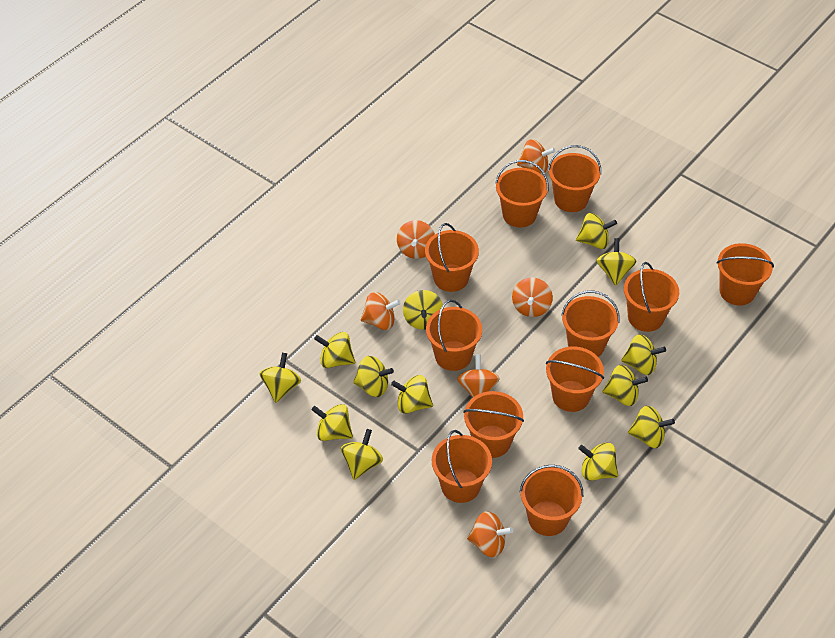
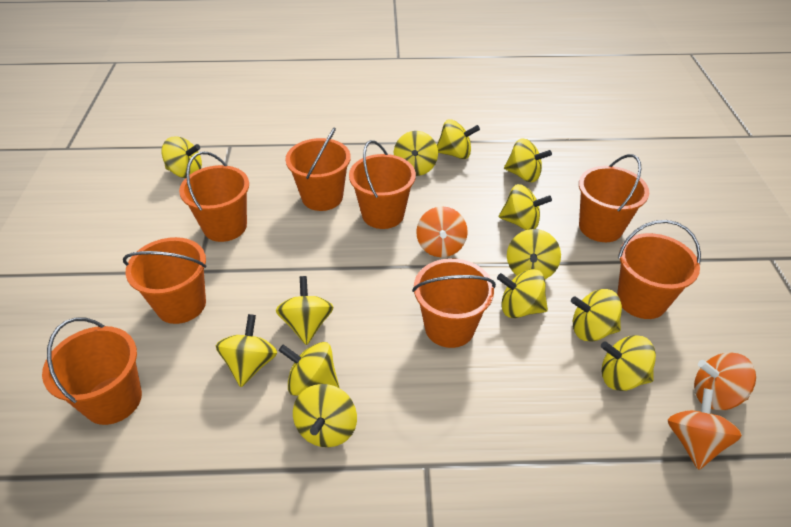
orange bucket: [425,223,479,292] [426,300,482,371] [432,430,492,503] [463,391,524,458] [495,160,549,227] [519,465,583,536] [546,347,604,412] [548,145,601,212] [561,291,620,357] [624,262,679,332] [717,243,774,306] = 11 -> [42,318,142,425] [123,237,206,324] [179,151,249,242] [285,127,351,211] [349,140,416,229] [412,258,496,348] [579,154,649,242] [617,220,701,319] = 8
orange spinning top: [361,292,401,330] [397,220,435,259] [457,354,500,398] [467,511,513,557] [512,278,553,317] [517,139,555,175] = 6 -> [416,206,468,257] [668,388,742,470] [694,352,756,410] = 3

